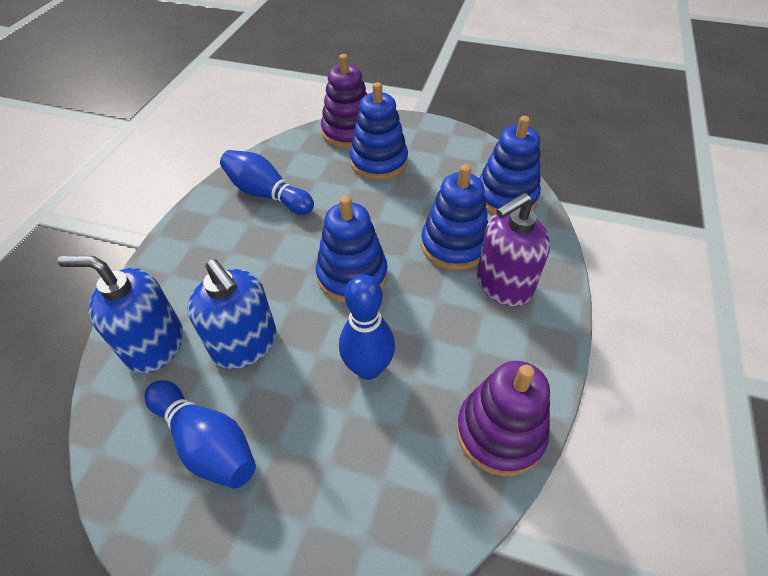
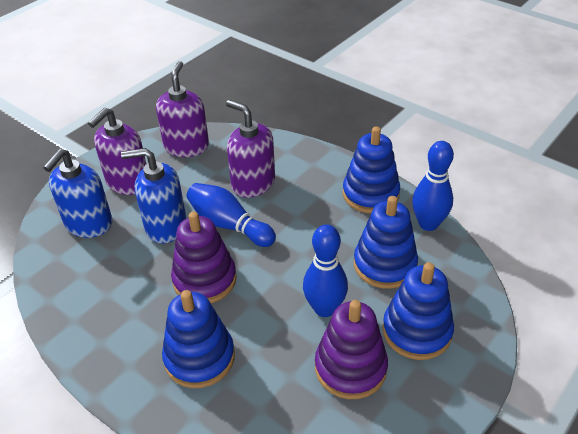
purple soap dispenser: [477,193,551,307] = 1 -> [88,107,146,195] [156,61,209,157] [226,100,275,198] = 3

